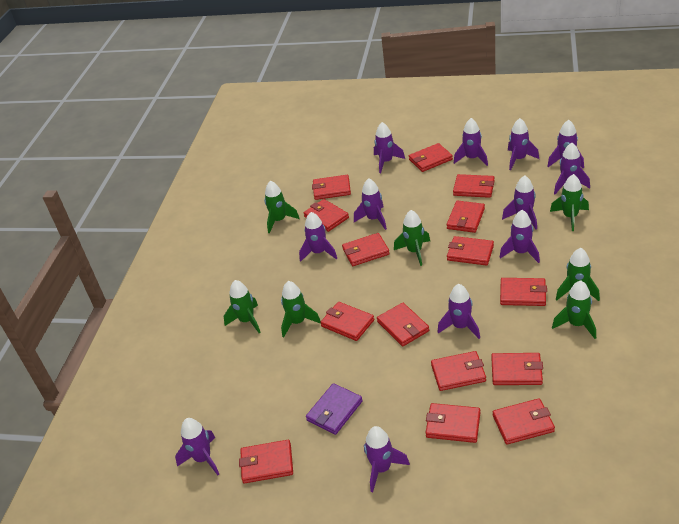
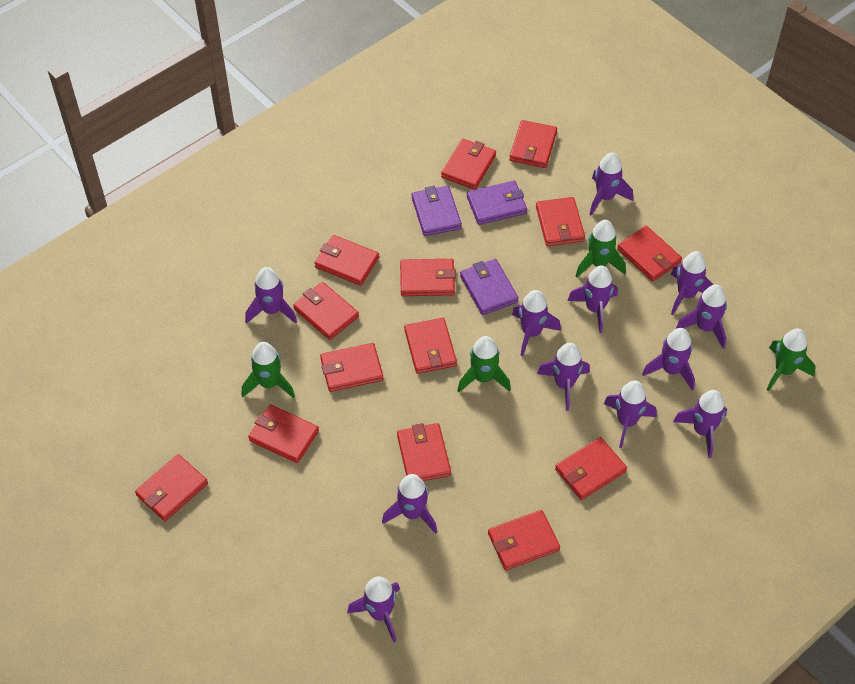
green rocket: [224,280,261,333] [264,181,300,233] [281,281,321,337] [394,210,430,266] [550,174,589,231] [552,280,596,339] [556,248,600,301] = 7 -> [242,342,295,398] [457,336,511,392] [576,220,626,277] [767,328,816,391] = 4
purple wallet: [306,383,363,435] = 1 -> [412,186,462,236] [460,259,519,315] [467,181,527,225] = 3
red wallet: [239,440,293,484] [303,199,349,232] [312,175,351,200] [320,302,374,341] [342,233,390,266] [377,303,429,346] [409,143,453,172] [425,403,480,443] [431,351,486,391] [447,200,485,233] [447,236,494,266] [453,174,495,198] [491,353,543,385] [493,398,555,445] [500,278,547,306] = 15 -> [135,454,208,521] [248,405,319,463] [293,282,359,340] [315,235,379,286] [320,343,383,392] [397,423,451,481] [400,259,456,296] [404,318,457,374] [441,139,496,190] [488,510,560,570] [510,120,557,168] [536,197,585,246] [555,437,627,500] [617,226,682,282] = 14

